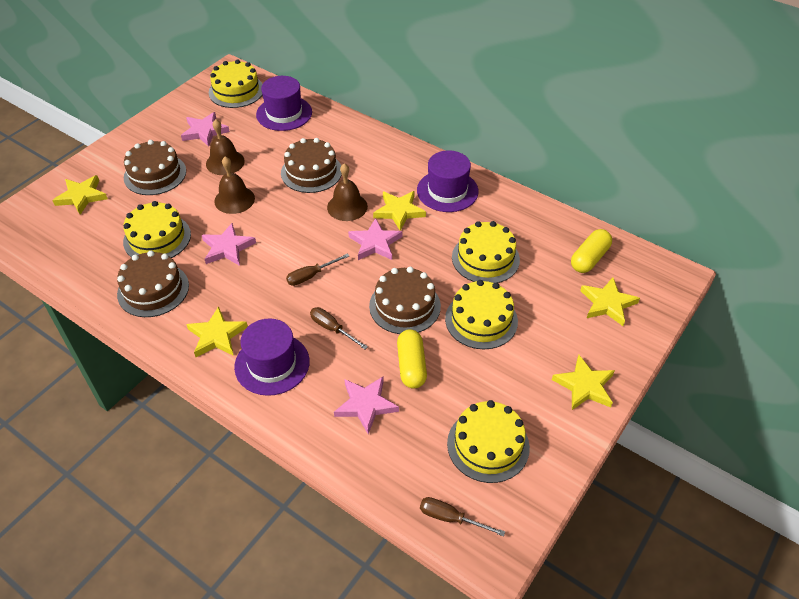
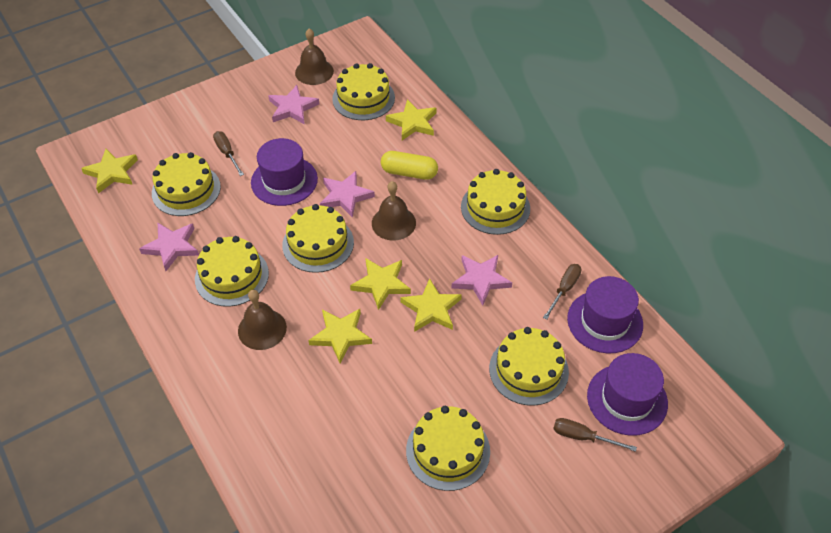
brown cake: [117,251,189,317] [124,140,186,195] [281,138,342,193] [369,267,441,334] = 4 -> none = 0
yellow cake: [123,201,191,258] [209,59,262,108] [445,280,518,349] [447,400,530,483] [452,221,520,283] = 5 -> [152,152,221,216] [195,236,269,307] [282,204,354,273] [332,63,395,120] [406,406,490,491] [461,169,530,235] [489,327,569,406] = 7
yellow capsule: [397,329,427,388] [571,229,612,273] = 2 -> [381,151,438,180] = 1

